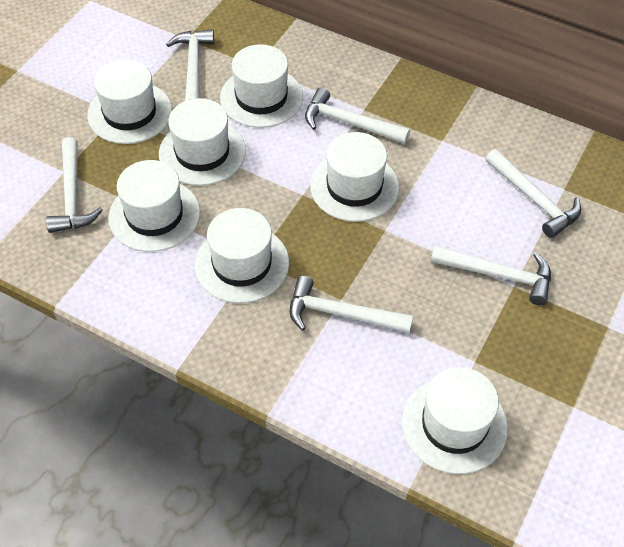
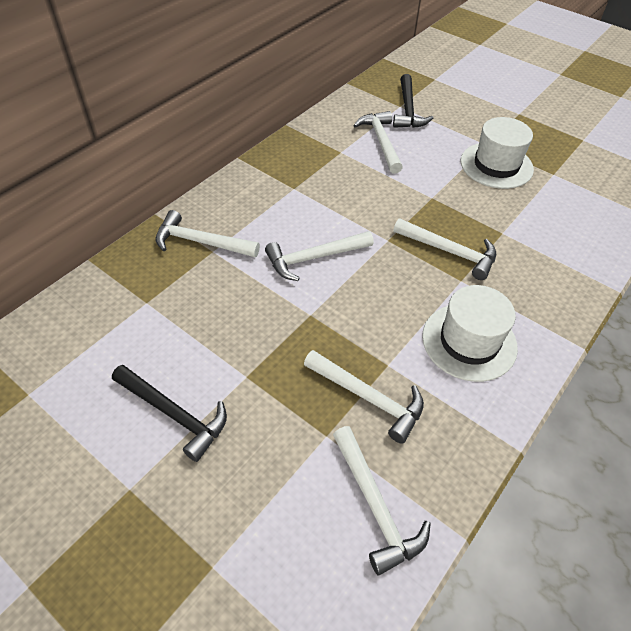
black hammer: none = 0 -> [112,365,227,462] [393,74,433,128] = 2
white hat: [87,59,172,144] [108,160,200,252] [159,98,246,186] [195,208,289,303] [220,44,303,128] [310,132,399,222] [402,367,508,474] = 7 -> [422,285,518,382] [461,117,534,189] = 2

